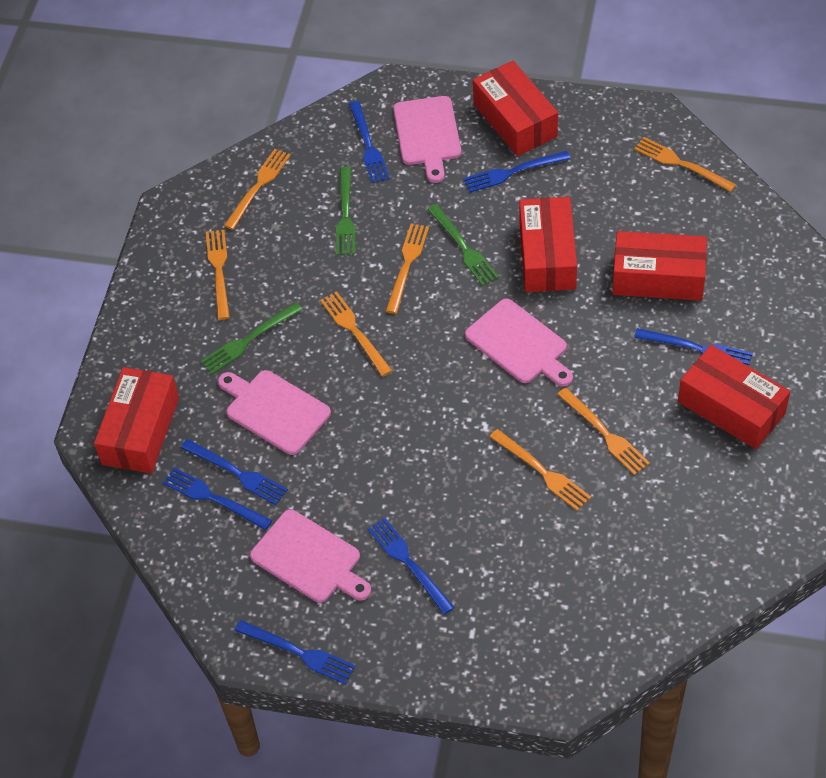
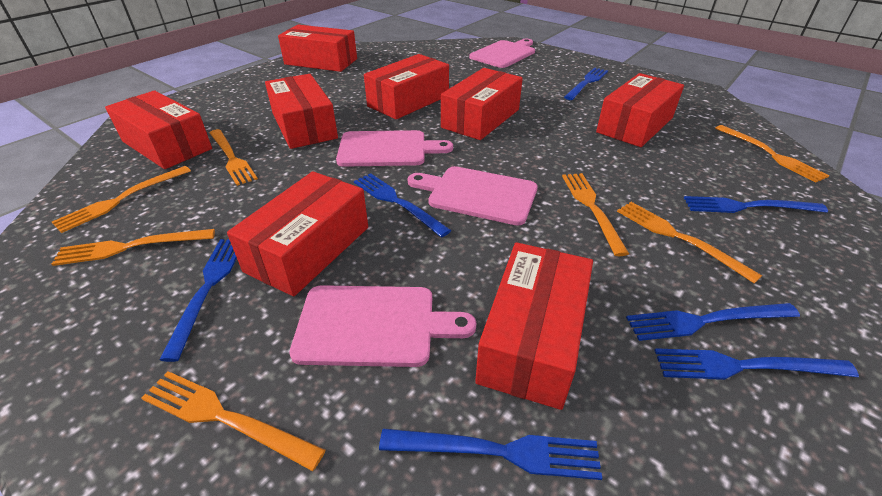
green fork: [201,302,303,374] [336,167,355,255] [428,204,499,286] = 3 -> none = 0
red box: [94,367,179,473] [473,61,558,156] [519,197,577,292] [612,231,707,301] [678,345,790,449] = 5 -> [105,90,212,169] [227,171,368,296] [265,74,338,149] [278,25,357,72] [364,54,449,119] [441,68,523,140] [475,242,593,410] [596,73,684,147] = 8

